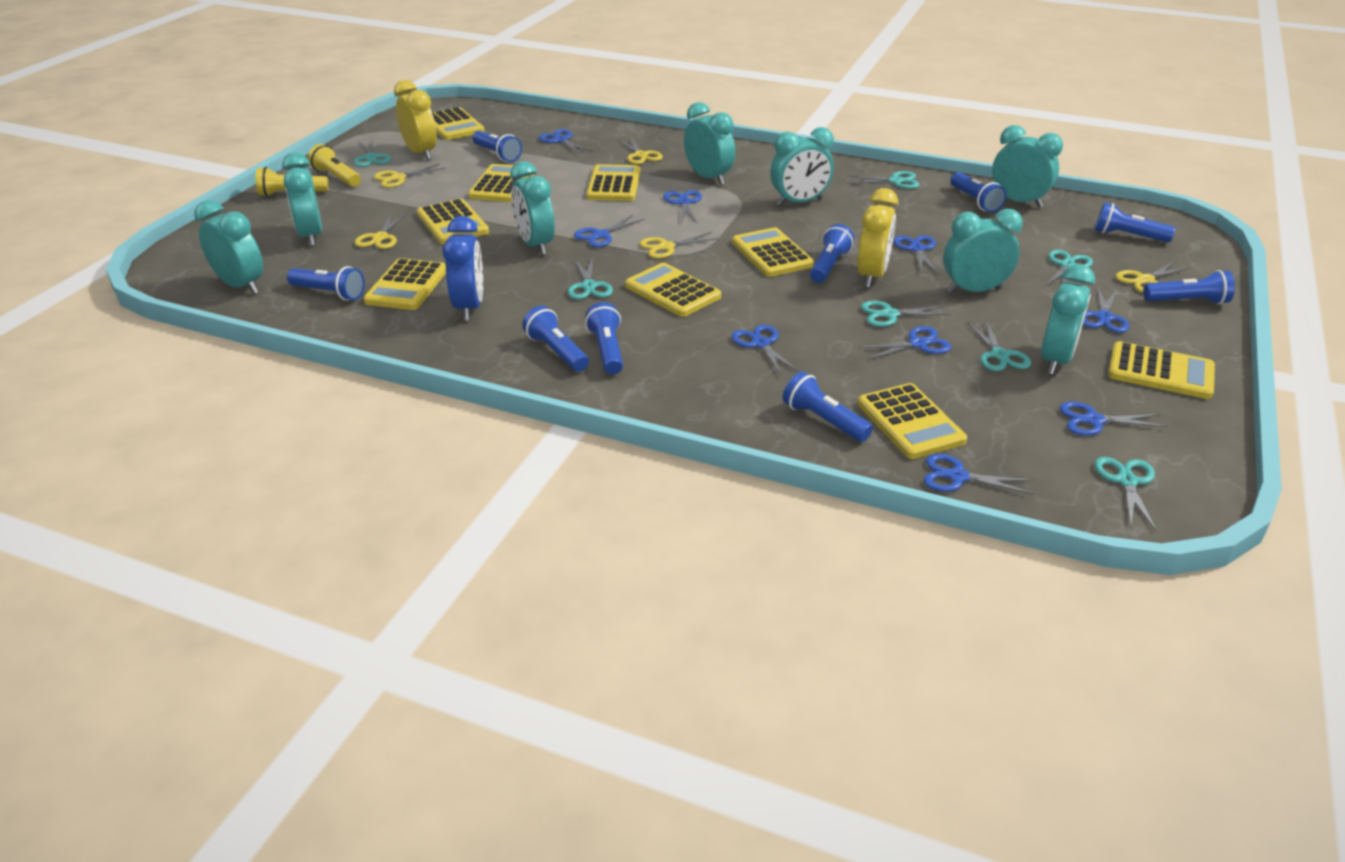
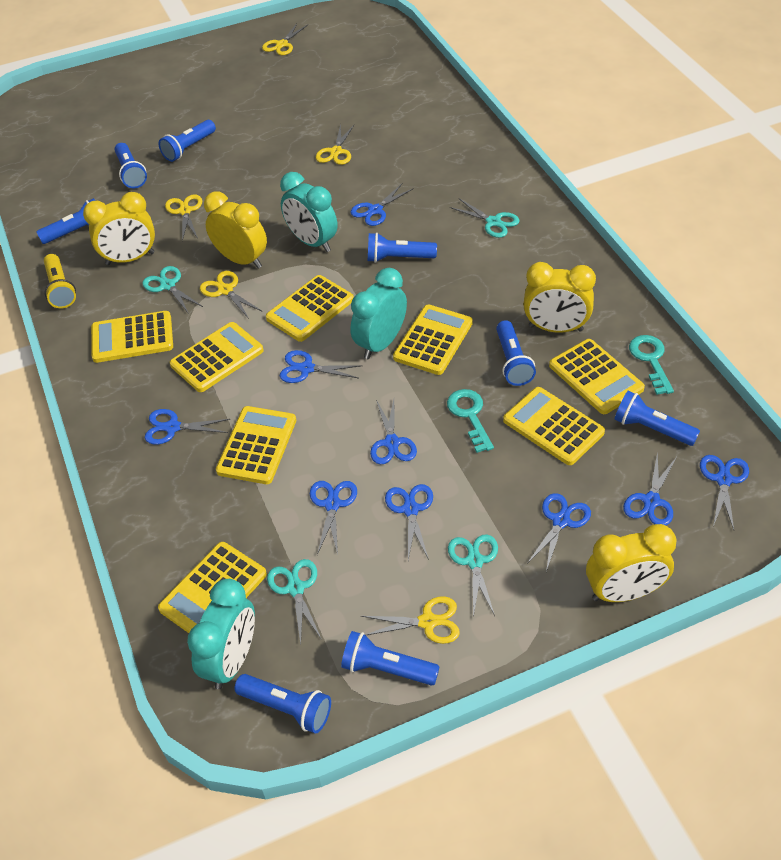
blue clock: [443,216,483,321] = 1 -> none = 0
blue flashlight: [287,266,365,301] [472,131,522,162] [522,306,589,372] [585,302,623,375] [783,371,873,442] [810,224,854,283] [950,172,1007,213] [1095,202,1176,242] [1143,270,1235,305] = 9 -> [36,198,95,244] [114,143,147,188] [158,120,216,162] [235,674,331,734] [341,631,440,686] [368,232,437,263] [496,320,536,386] [615,391,700,446] = 8
turquoise clock: [194,200,263,294] [282,153,322,246] [510,161,555,255] [684,102,735,185] [770,127,834,206] [943,209,1023,293] [992,125,1063,208] [1041,264,1095,375] = 8 -> [187,579,255,689] [280,172,338,252] [350,268,407,359] = 3
turquoise key: none = 0 -> [447,389,494,453] [629,335,674,395] = 2
turquoise scissors: [354,138,391,167] [568,257,613,299] [847,171,919,189] [861,301,951,327] [967,320,1031,371] [1046,250,1093,286] [1094,457,1157,531] = 7 -> [142,266,203,314] [267,559,322,644] [448,534,498,618] [449,199,520,238] = 4
yellow calculator: [363,258,446,310] [417,199,489,244] [432,107,485,140] [468,164,534,202] [586,164,640,201] [625,263,721,317] [732,227,814,277] [858,383,967,459] [1108,341,1215,399] = 9 -> [91,311,173,363] [158,542,267,633] [170,322,264,392] [216,406,296,484] [266,275,354,342] [393,304,473,375] [503,387,605,465] [549,339,645,414] = 8
yellow clock: [394,80,437,160] [857,188,898,287] = 2 -> [83,192,155,265] [204,192,267,269] [523,262,596,333] [586,524,677,602] = 4
yellow flashlight: [256,167,329,196] [308,144,361,187] = 2 -> [44,254,76,308] = 1

